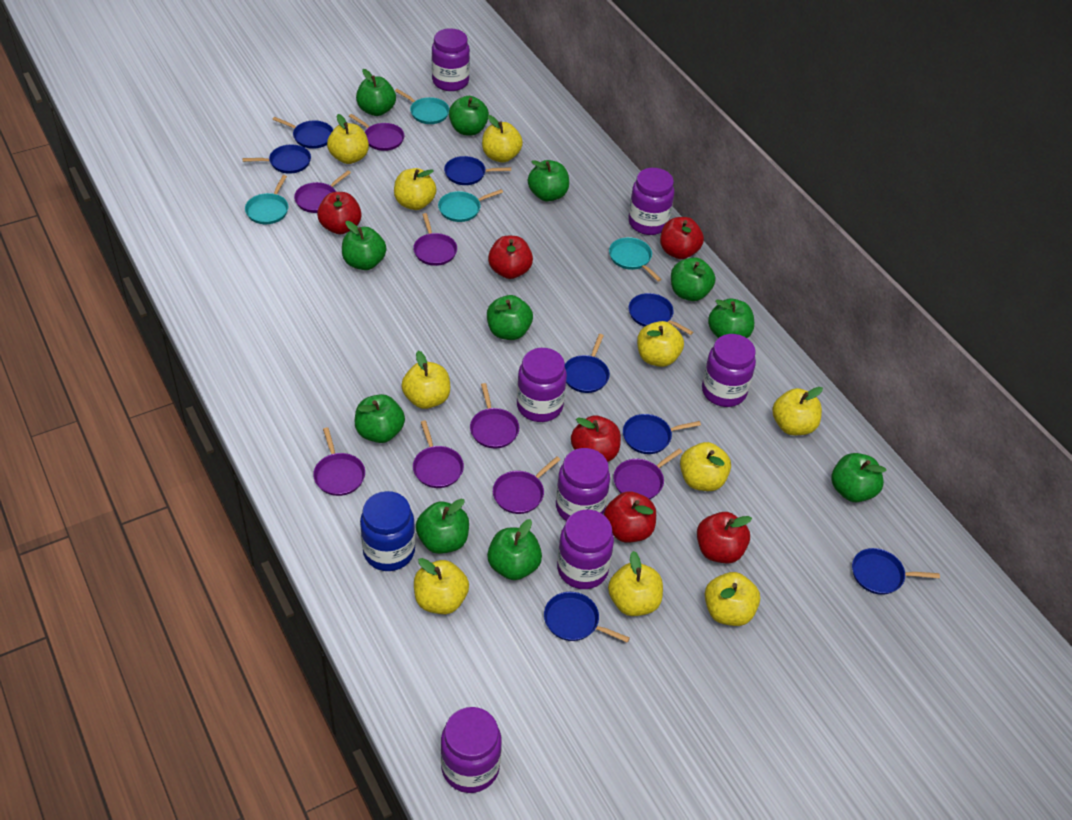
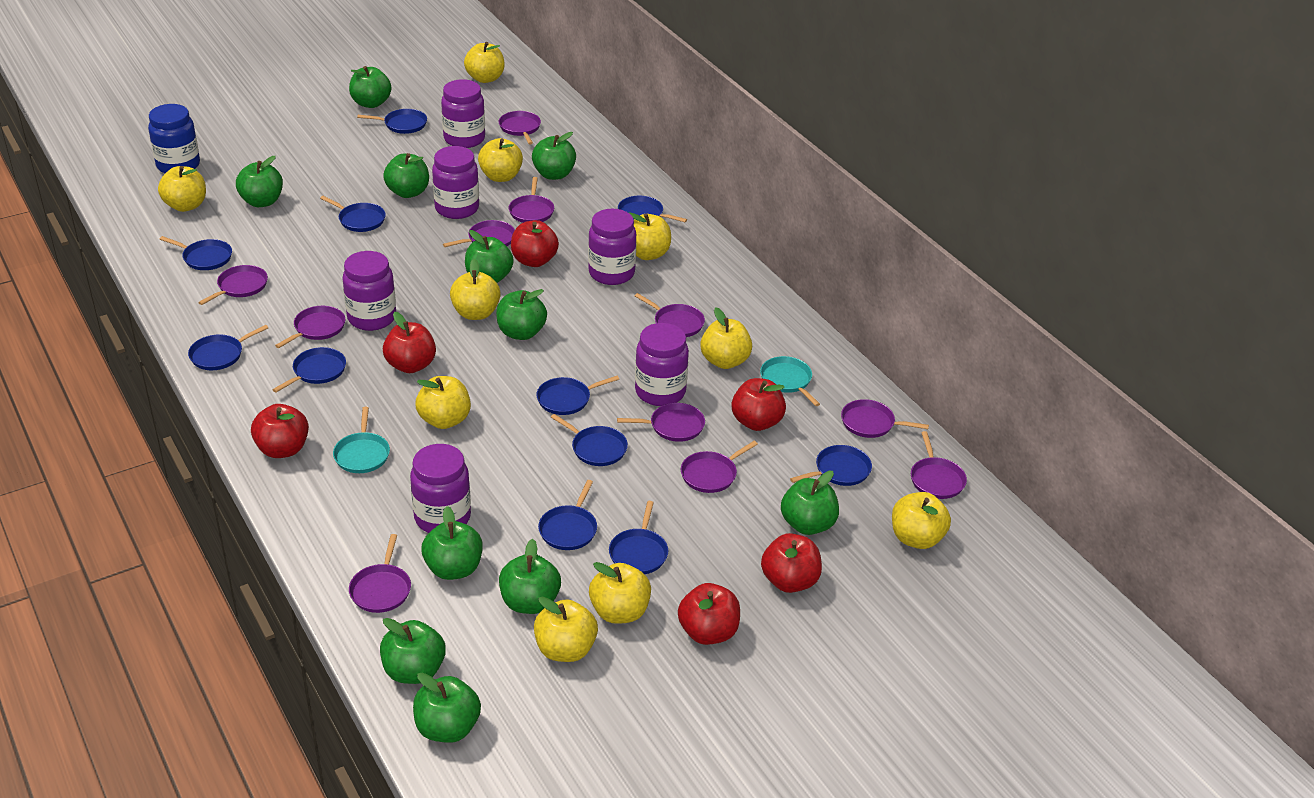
blue pan: [242,144,311,174] [272,117,333,149] [444,156,511,185] [544,592,630,643] [565,334,610,393] [623,414,701,454] [628,293,693,335] [852,548,940,595] = 8 -> [160,236,232,270] [188,325,268,370] [272,347,346,393] [320,196,386,232] [357,109,427,134] [536,376,619,415] [538,480,597,550] [551,414,628,466] [609,501,668,574] [618,196,687,222] [790,445,872,486] = 11
purple jar: [432,28,470,91] [441,707,502,793] [517,348,567,422] [556,448,610,521] [557,510,614,589] [628,168,674,235] [702,334,756,407] = 7 -> [342,251,396,331] [410,444,471,533] [432,146,479,219] [441,79,485,148] [588,209,636,285] [635,323,689,406] = 6
purple pan: [294,170,351,213] [313,428,365,496] [349,114,405,151] [413,213,457,266] [413,421,464,488] [470,383,519,448] [493,457,561,514] [613,448,682,499] = 8 -> [198,265,268,305] [275,306,345,348] [349,534,411,613] [443,220,515,247] [499,111,541,145] [509,177,554,223] [617,403,705,442] [635,293,705,337] [681,441,758,493] [841,399,929,438] [911,431,967,499] = 11
turquoise pan: [245,175,288,224] [395,89,450,124] [438,189,503,222] [609,237,662,281] = 4 -> [333,407,390,473] [760,356,820,406] = 2

